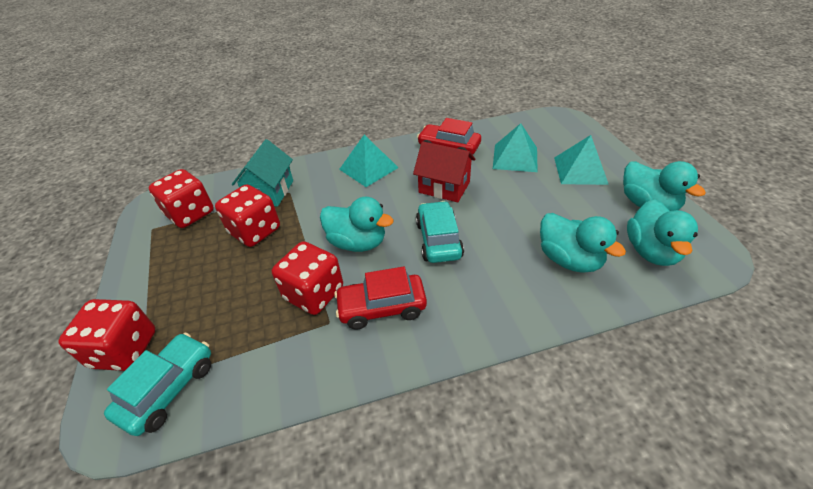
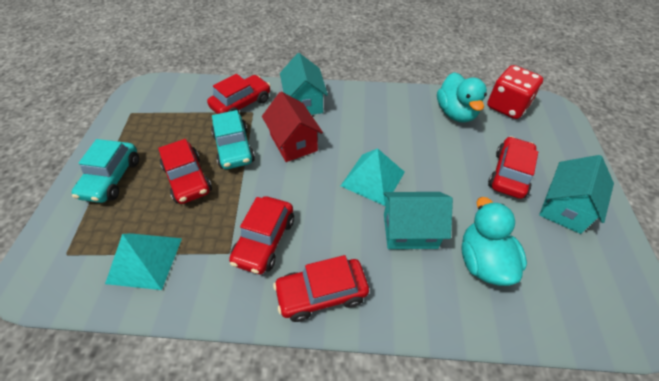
red car: [334,267,427,330] [417,118,481,155] = 2 -> [158,139,212,204] [207,74,271,114] [229,196,294,274] [273,255,369,322] [488,136,538,199] = 5
red dice: [58,299,156,371] [149,169,214,228] [215,184,280,247] [272,241,343,315] = 4 -> [487,65,543,119] = 1
turquoise duck: [320,197,394,252] [540,213,626,273] [623,161,706,211] [627,199,698,266] = 4 -> [437,72,487,122] [461,197,527,286] = 2
turquoise house: [232,139,293,207] = 1 -> [280,53,328,115] [383,192,453,249] [539,155,614,234] = 3
turquoise pyramid: [339,135,399,187] [493,123,538,172] [554,135,609,185] = 3 -> [105,233,182,290] [341,148,405,206] = 2

